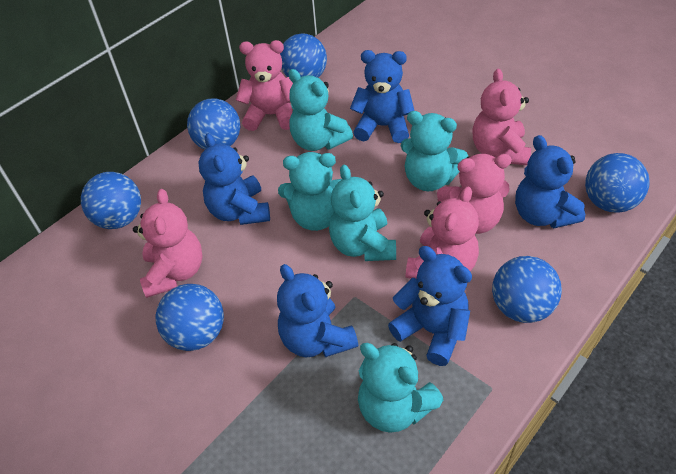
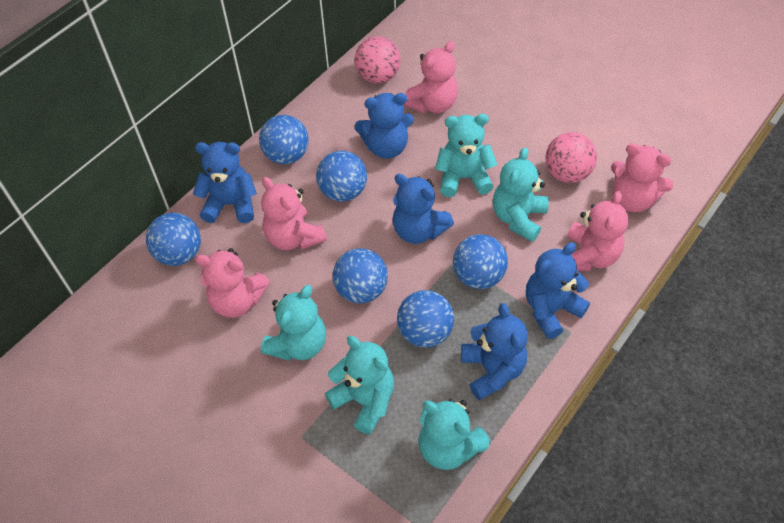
pink ball: none = 0 -> [355,36,400,83] [546,132,597,183] = 2

